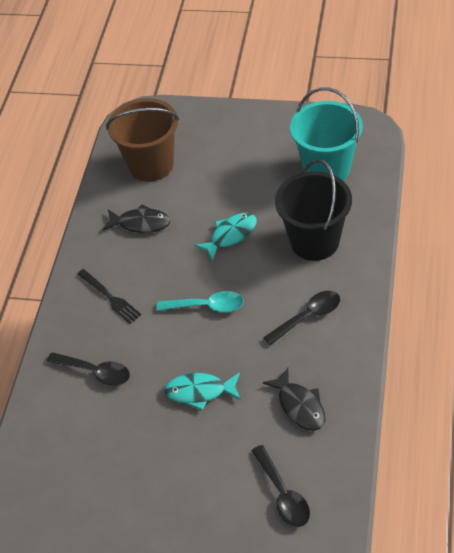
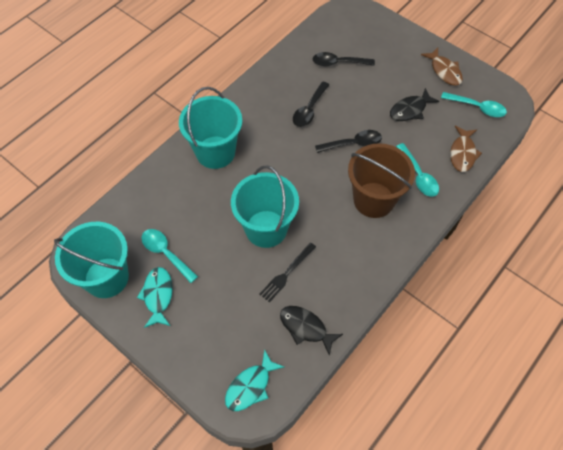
black bucket: [275,159,352,261] = 1 -> none = 0
brown fish: none = 0 -> [421,48,463,86] [450,126,482,172] = 2
turquoise bucket: [290,87,363,181] = 1 -> [54,222,129,298] [179,87,242,169] [231,165,299,248] = 3
turquoise spoon: [157,291,244,312] = 1 -> [141,229,198,283] [396,143,439,197] [441,92,507,117] = 3

